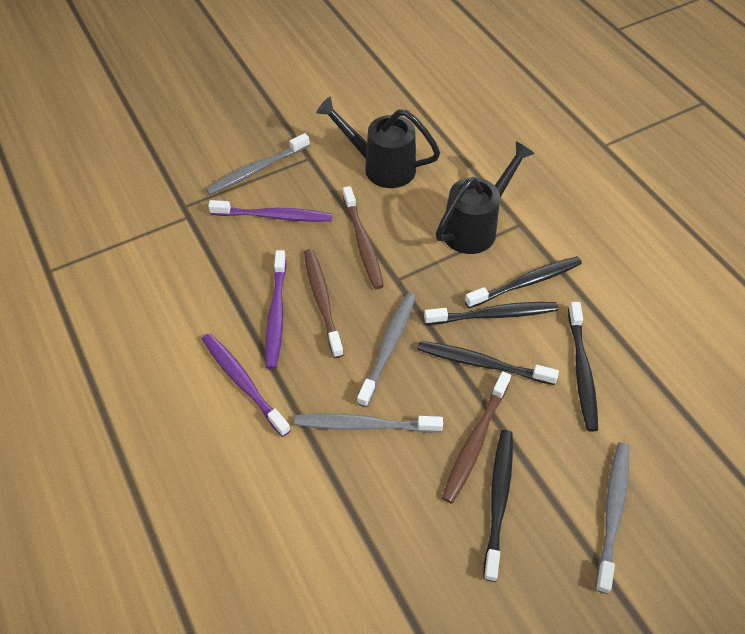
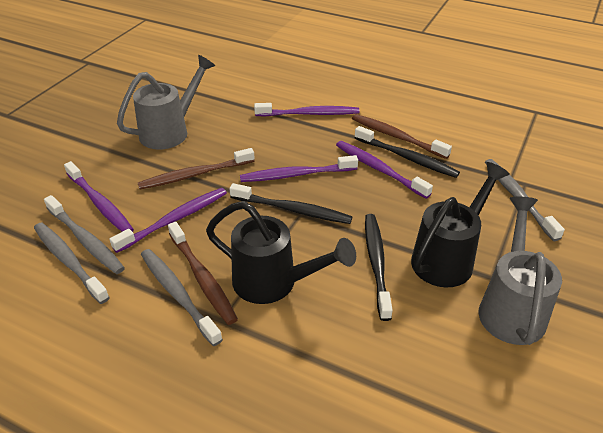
black toothbrush: [417,341,559,385] [424,302,558,325] [465,256,582,308] [483,430,513,582] [568,302,598,432] = 5 -> [229,183,353,224] [355,126,460,178] [365,214,393,321] = 3
grey watering can: none = 0 -> [117,55,215,150] [478,197,562,345] = 2
purple toothbrush: [202,333,291,437] [208,200,332,222] [265,250,286,369] = 3 -> [64,161,134,232] [109,188,227,253] [240,155,358,182] [254,103,359,116] [336,141,433,199] = 5

